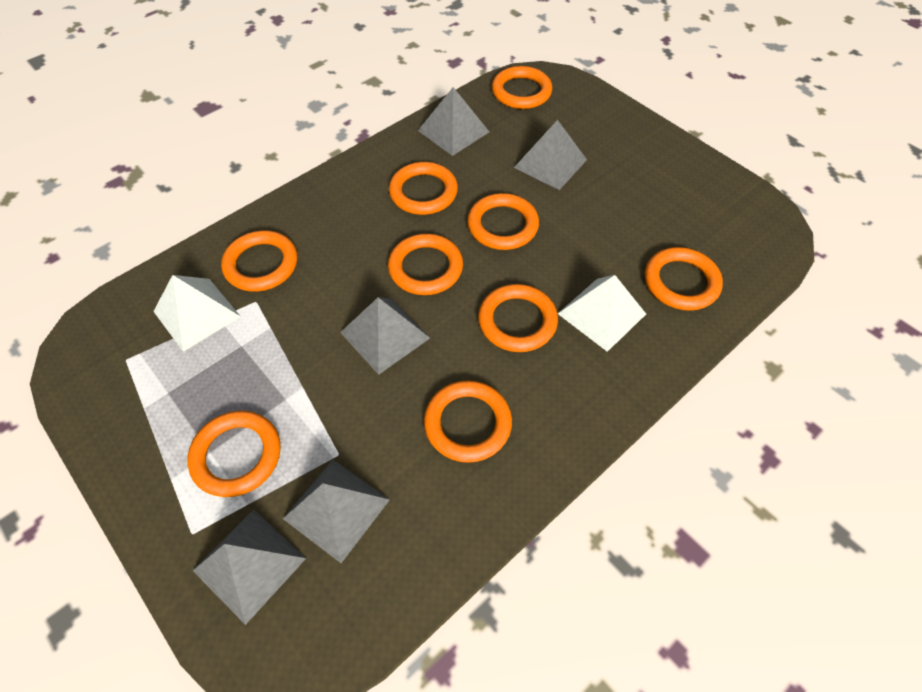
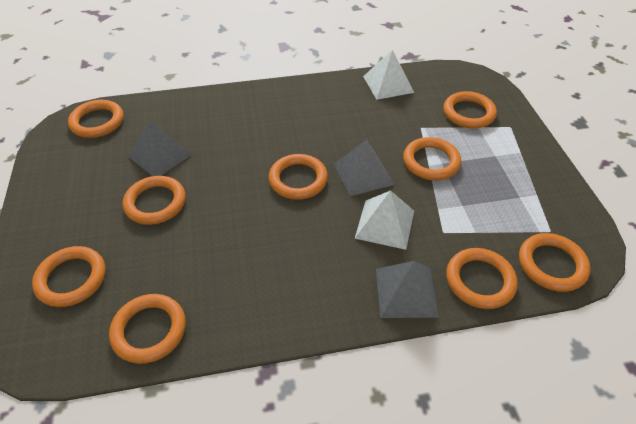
grey pyramid: [193,510,306,625] [283,460,390,563] [340,297,430,375] [418,87,489,156] [514,120,587,190] = 5 -> [128,121,193,176] [334,140,394,196] [376,261,439,318] = 3

